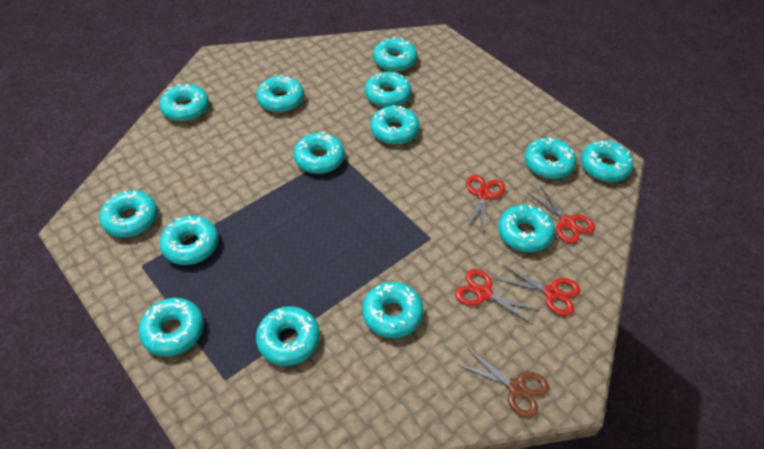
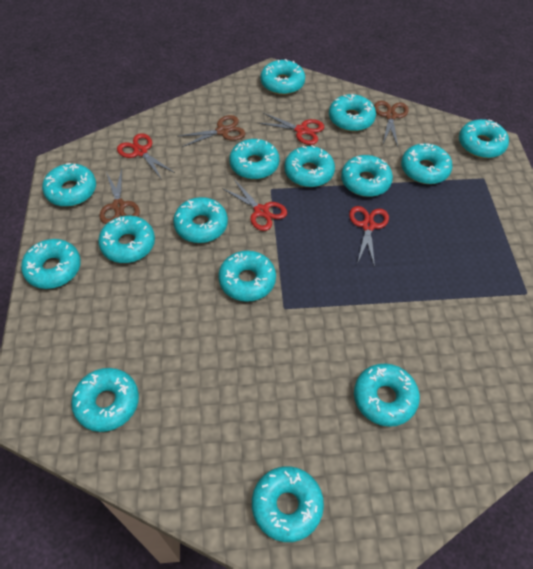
brown scissors: [459,349,549,418] = 1 -> [99,169,140,224] [179,115,245,147] [374,101,409,147] = 3
turquoise donut: [99,190,158,237] [138,298,204,356] [159,84,209,121] [160,216,219,265] [256,75,304,112] [256,306,320,366] [293,132,345,174] [362,282,424,338] [365,72,411,107] [370,105,419,145] [373,37,417,72] [498,205,555,252] [524,137,577,179] [581,141,634,182] = 14 -> [21,239,81,289] [42,163,96,207] [71,368,139,432] [98,216,155,263] [173,197,228,243] [218,251,276,302] [229,139,280,179] [252,466,324,542] [260,59,305,95] [284,145,335,187] [329,94,376,132] [341,155,393,197] [354,364,420,427] [401,143,453,184] [459,119,509,158] = 15

